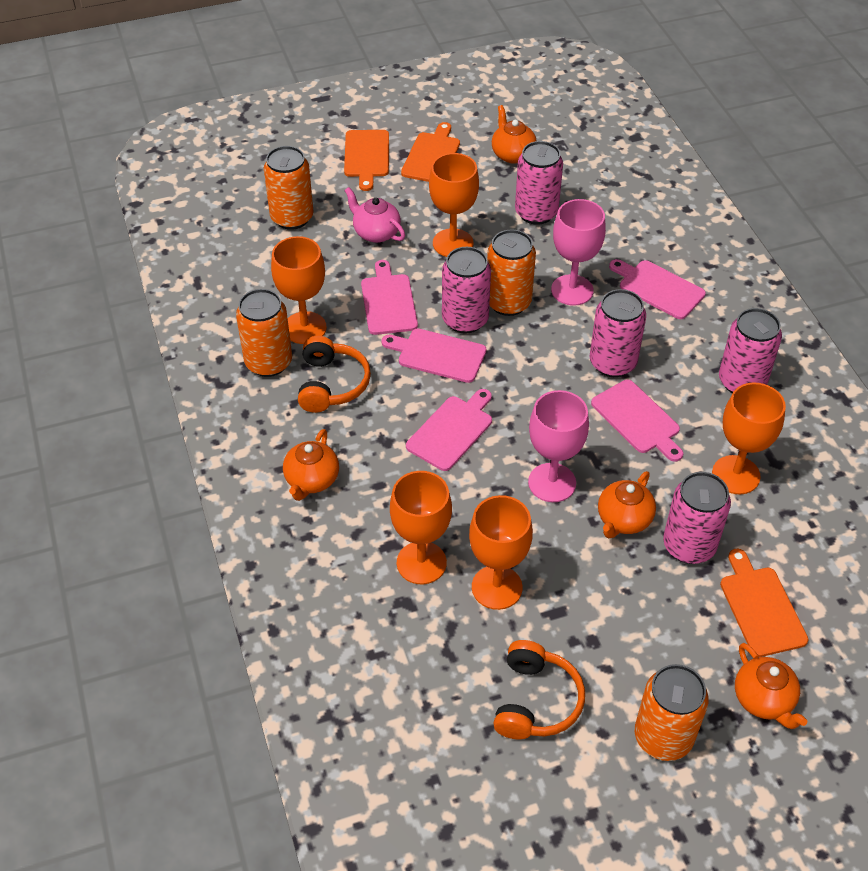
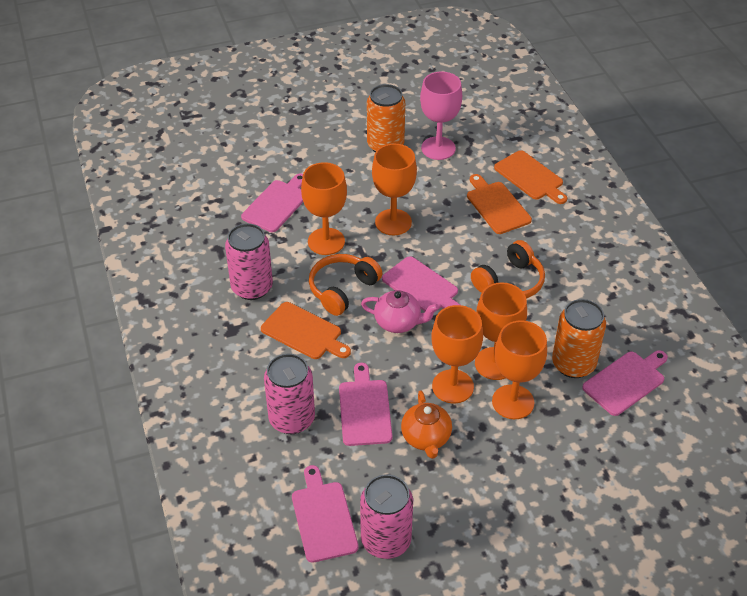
orange can: [236,289,292,377] [264,146,314,230] [487,229,536,316] [635,664,709,761] = 4 -> [367,84,405,152] [552,299,606,378] = 2
orange teapot: [283,429,339,501] [492,105,537,164] [598,471,656,538] [735,643,807,729] = 4 -> [401,391,452,459] = 1
pink can: [442,247,491,334] [515,141,563,225] [590,289,646,377] [663,472,731,564] [719,308,782,393] = 5 -> [225,223,273,300] [264,354,315,434] [360,474,413,559] = 3
pink goblet: [528,390,589,502] [551,199,606,306] = 2 -> [420,72,462,160] = 1

